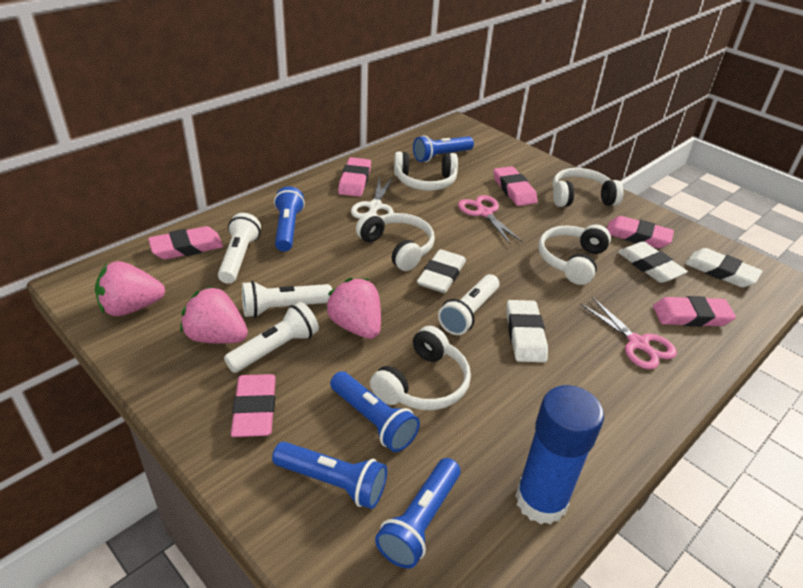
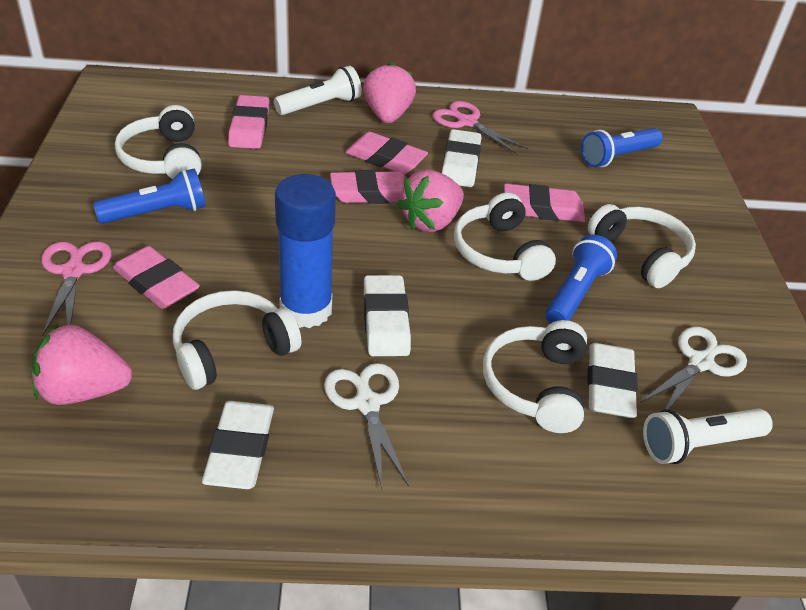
blue flashlight: [272,442,387,509] [274,186,305,252] [330,371,420,452] [375,458,460,569] [413,135,474,162] = 5 -> [93,168,206,224] [546,235,617,324] [581,128,663,167] = 3
pink eraser: [148,226,223,260] [231,374,276,437] [338,157,371,197] [494,166,538,206] [607,216,674,248] [653,296,736,327] = 6 -> [112,246,200,309] [228,95,269,149] [330,170,407,204] [345,132,428,174] [504,184,585,222] = 5
white flashlight: [218,213,261,284] [224,302,319,373] [242,281,332,318] [438,274,499,335] = 4 -> [274,66,362,115] [643,409,773,464] = 2
white scissors: [351,177,394,219] = 1 -> [324,363,409,489] [640,326,747,409] = 2

